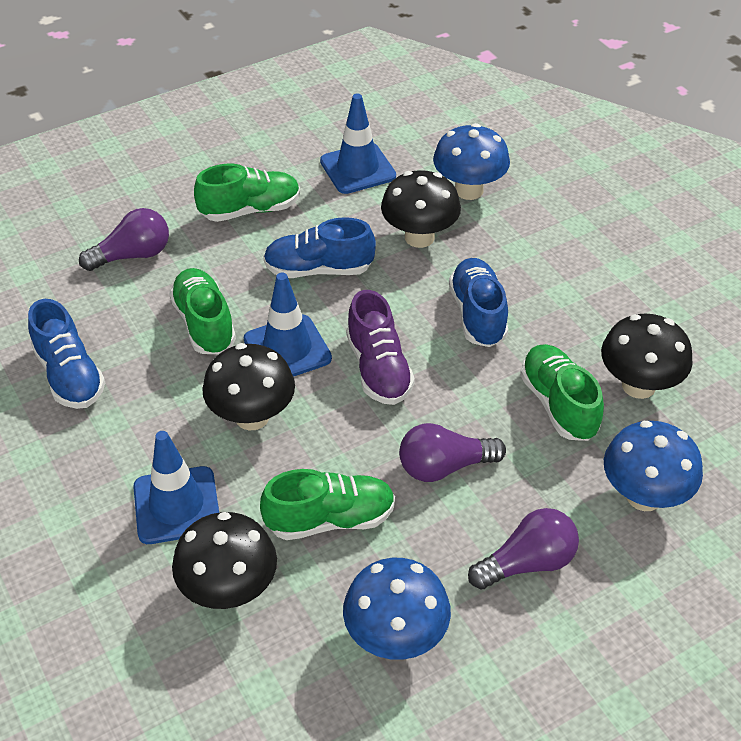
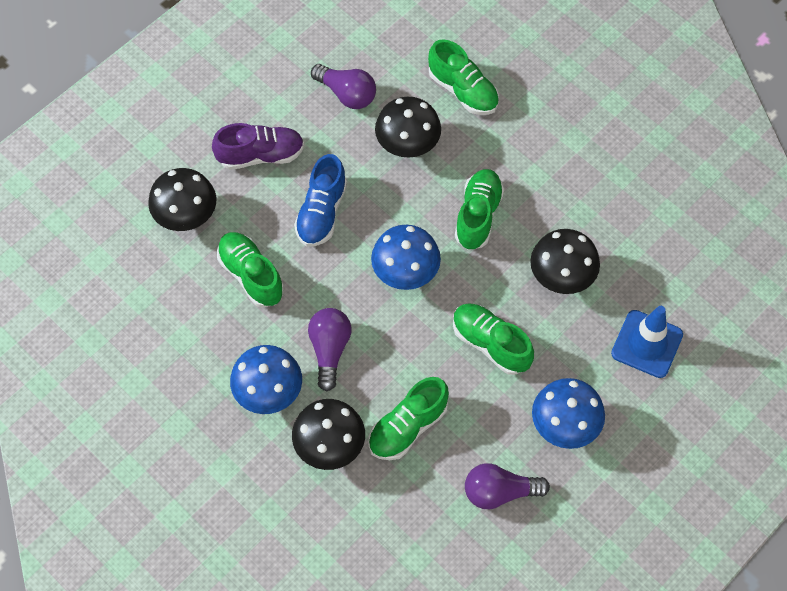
blue shoe: [28,299,105,409] [263,217,376,278] [449,258,508,347] = 3 -> [294,154,347,247] = 1
blue traffic cone: [133,431,219,544] [244,272,332,377] [320,93,396,194] = 3 -> [611,306,683,378] = 1
green shoe: [169,268,236,354] [194,164,300,222] [260,469,395,540] [520,344,604,441] = 4 -> [217,232,284,307] [368,377,449,460] [428,39,499,115] [453,303,534,375] [455,169,504,250] = 5

